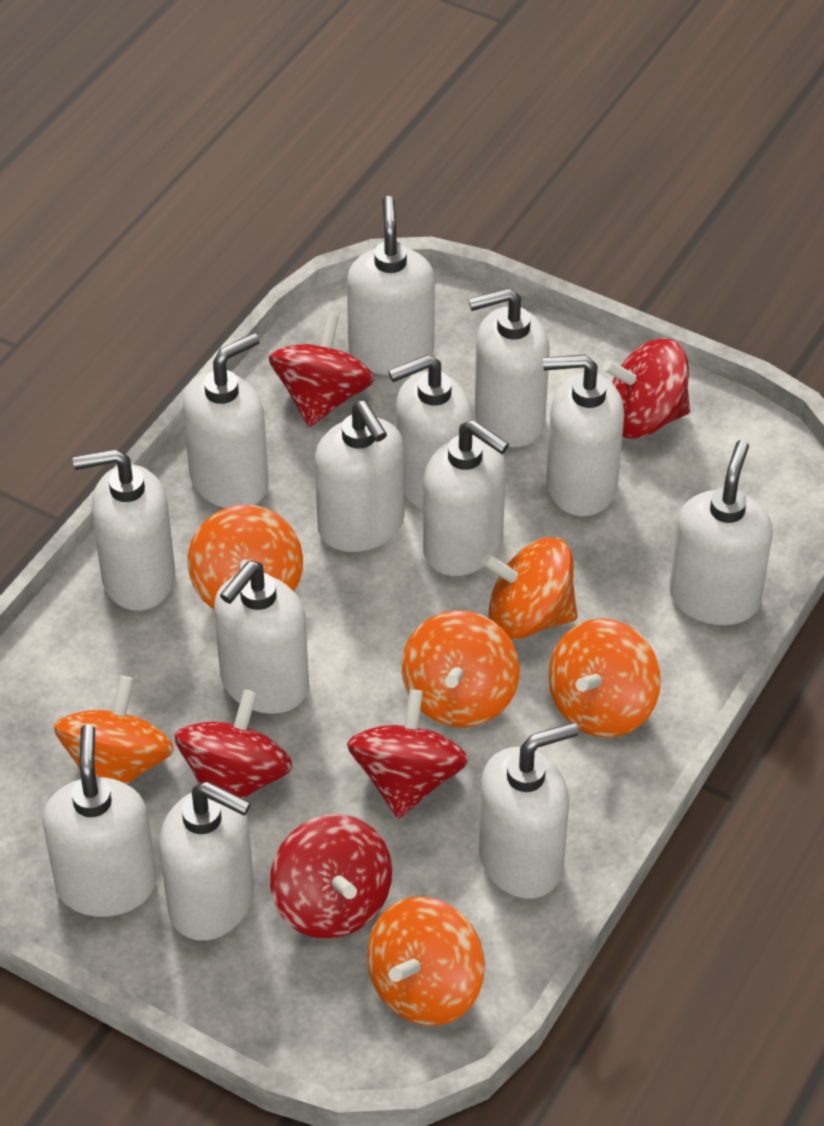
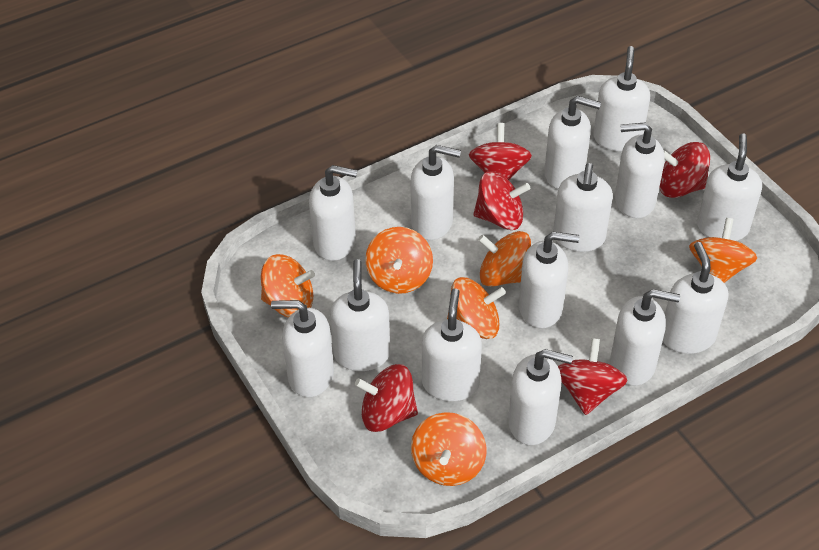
white soap dispenser: [43,724,157,917] [73,449,175,611] [159,782,254,941] [183,333,269,508] [214,561,309,714] [315,401,405,552] [347,196,435,375] [388,354,473,510] [423,420,509,576] [468,288,550,448] [479,722,579,899] [543,354,624,516] [669,440,773,625] = 13 -> [271,300,334,397] [309,165,357,261] [330,259,390,371] [410,145,461,240] [422,288,482,401] [508,349,573,445] [519,232,579,328] [544,96,601,189] [553,163,613,252] [593,46,650,151] [610,289,680,386] [615,122,665,218] [663,242,728,354] [697,133,762,241] = 14

